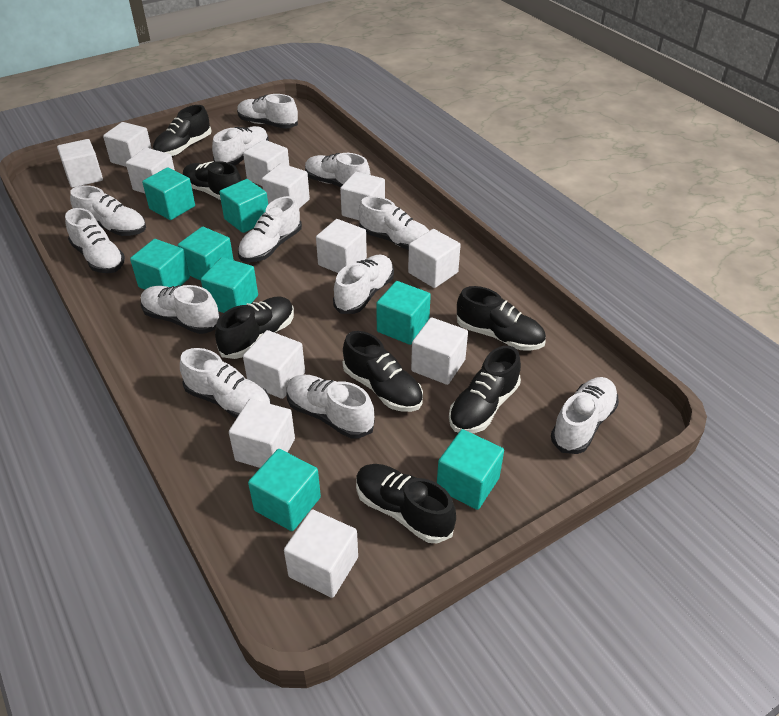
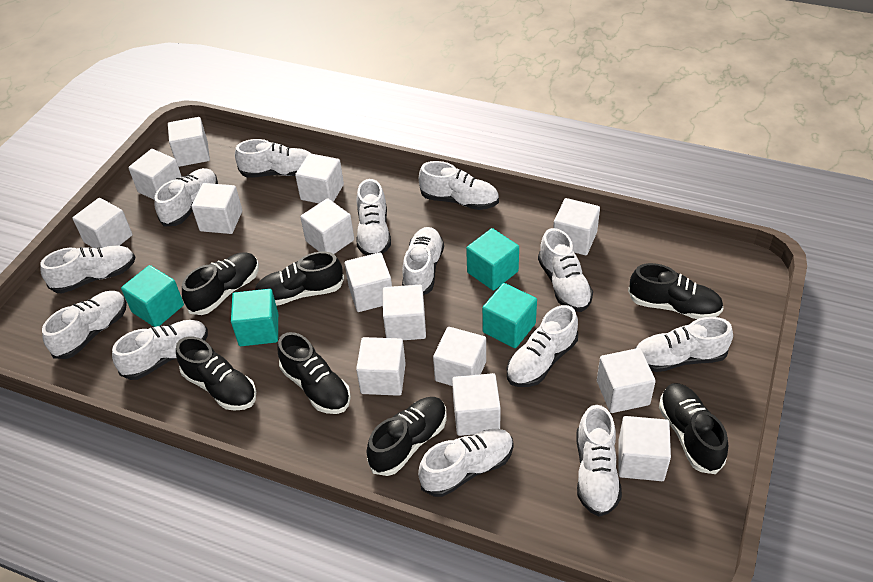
turquoise cube: [130,239,190,290] [142,167,195,220] [178,227,234,281] [201,257,258,313] [219,179,268,233] [248,449,321,531] [376,281,431,345] [437,429,504,510] = 8 -> [121,265,184,327] [231,289,278,346] [466,228,519,291] [482,283,537,348] = 4
white cube: [57,139,103,188] [103,122,152,167] [126,148,175,193] [229,399,295,468] [243,140,289,186] [243,330,305,399] [262,163,310,208] [284,510,358,598] [316,219,367,273] [340,172,385,220] [408,229,461,288] [411,317,468,385] = 12 -> [73,198,133,248] [128,149,181,200] [168,117,210,167] [191,183,242,234] [295,153,344,203] [300,198,354,254] [345,252,392,312] [356,337,406,396] [383,285,426,340] [433,327,486,386] [452,373,501,436] [553,198,600,255] [597,348,656,413] [618,416,671,481] = 14
white shoe: [65,208,125,273] [70,185,146,236] [141,285,220,334] [180,348,271,418] [212,126,269,166] [237,94,298,129] [238,196,302,262] [286,375,375,438] [305,153,371,187] [333,254,394,314] [359,196,429,250] [551,377,619,454] = 12 -> [40,245,135,293] [42,291,127,359] [112,320,208,380] [155,168,218,227] [235,139,312,178] [357,179,391,256] [402,227,444,295] [418,429,514,497] [419,161,499,210] [507,305,578,387] [538,228,593,312] [577,405,622,517] [635,317,733,372] = 13

